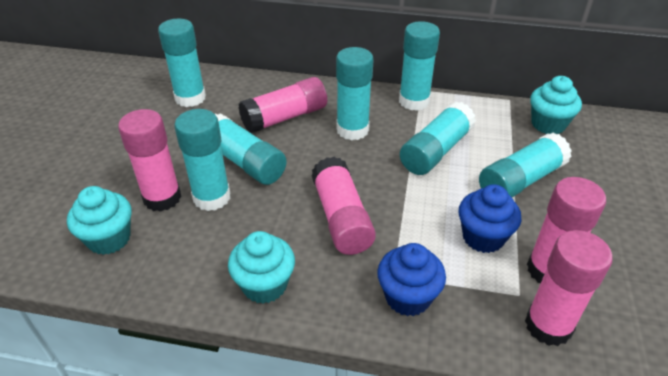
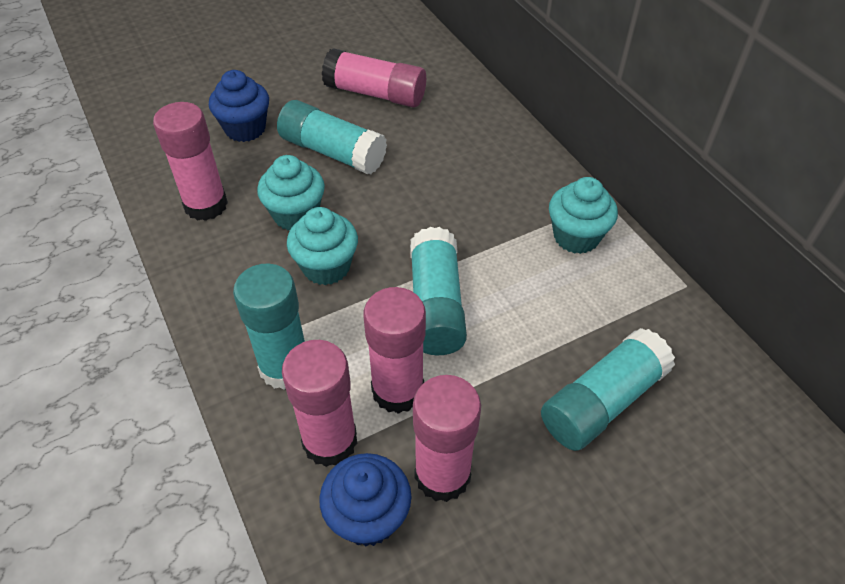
turquoise glue stick: [158,19,206,107] [174,109,230,211] [215,113,287,185] [336,47,374,140] [399,21,440,111] [400,102,476,175] [479,133,572,197] = 7 -> [233,263,305,390] [277,100,387,174] [410,227,467,355] [541,328,675,451] = 4

